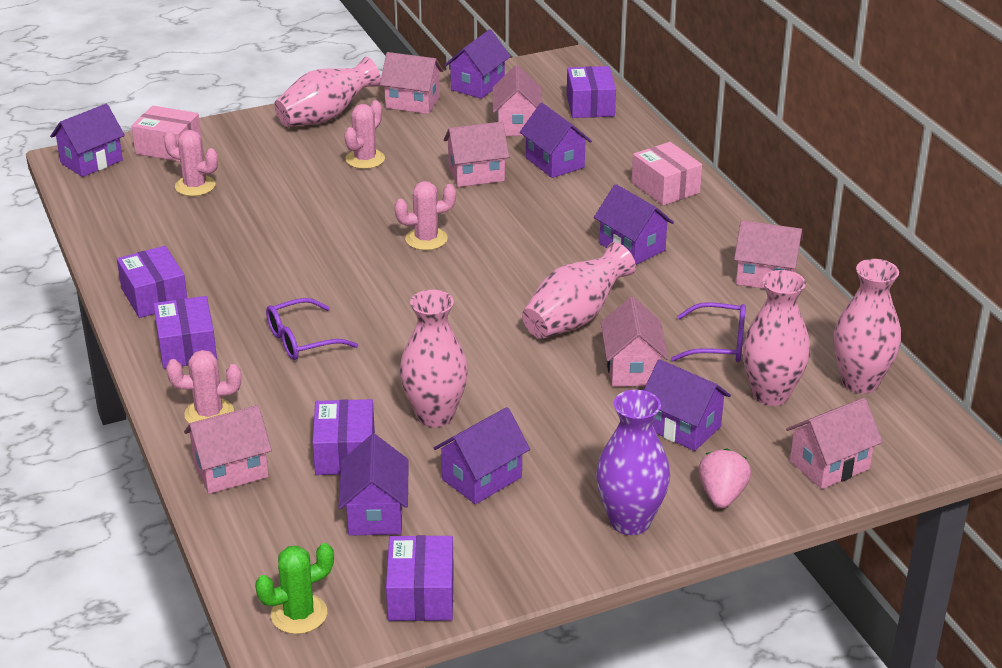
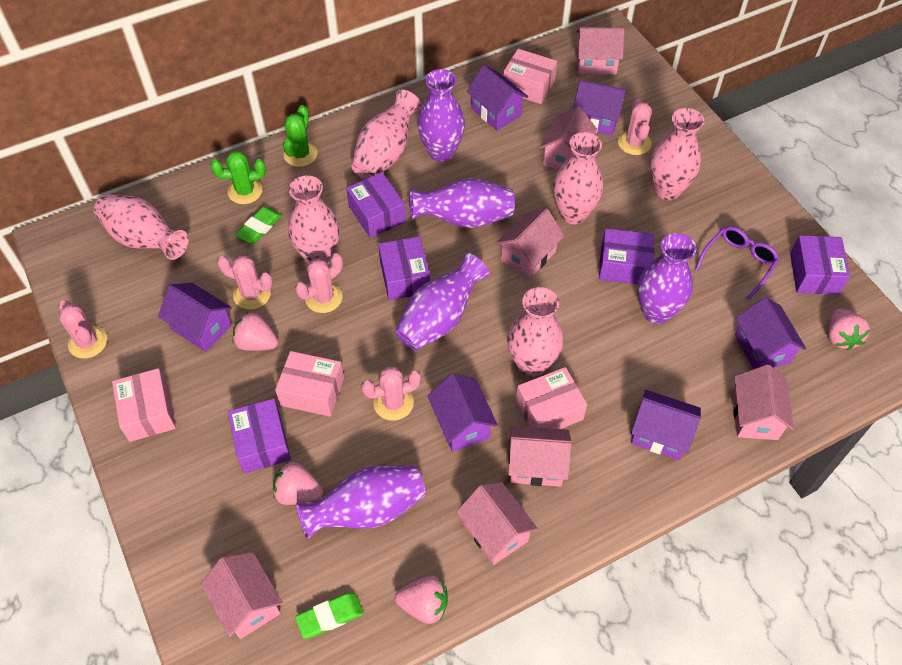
green cactus: [255,543,334,634] = 1 -> [210,151,266,204] [283,105,318,167] = 2
green eraser: none = 0 -> [235,207,282,244] [295,593,364,638] = 2
pink box: [131,106,201,162] [632,142,702,206] = 2 -> [112,368,176,442] [275,351,344,417] [503,49,557,104] [516,367,587,429] = 4
pink cactus: [164,130,218,196] [166,350,241,423] [344,100,385,169] [394,181,456,250] = 4 -> [59,300,107,358] [217,256,273,310] [295,253,343,313] [361,367,421,421] [618,99,652,155] = 5
pink strawberry: [698,448,751,508] = 1 -> [233,312,278,351] [273,462,323,505] [395,575,448,624] [828,308,870,351] = 4
pink vase: [274,57,381,127] [400,290,468,427] [522,242,636,339] [743,270,810,406] [833,259,901,394] = 5 -> [94,194,189,260] [288,175,340,264] [351,89,421,179] [507,287,563,377] [553,132,603,224] [650,108,704,200] = 6
purple glasses: [266,298,358,360] [671,302,746,362] = 2 -> [695,226,779,300] = 1
purple house: [50,104,125,177] [338,434,409,536] [434,407,530,504] [445,29,511,99] [520,103,592,178] [594,184,674,265] [644,359,731,451] = 7 -> [158,283,232,352] [427,374,498,452] [467,65,528,131] [573,80,627,135] [631,390,701,460] [735,297,806,369] = 6
purple vase: [596,390,670,535] = 1 -> [296,465,426,539] [395,253,489,351] [409,178,515,228] [417,69,465,162] [638,233,696,324] = 5

